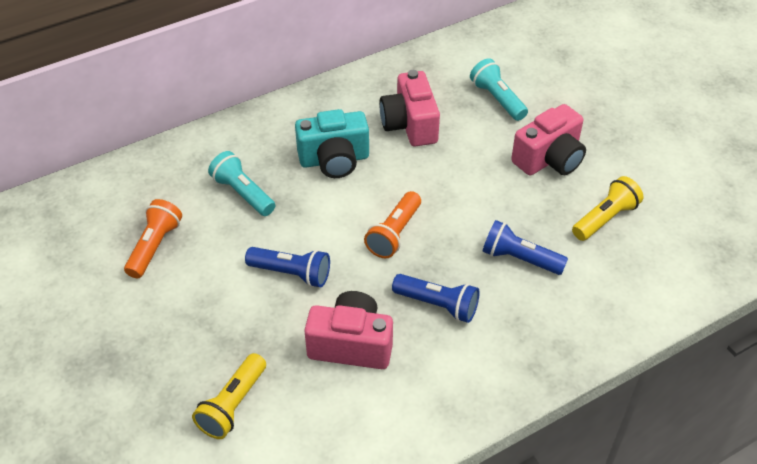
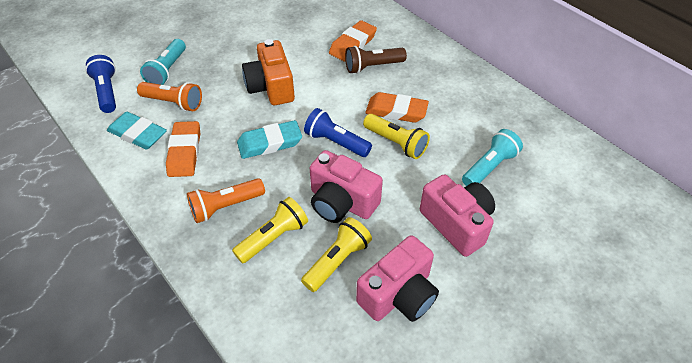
blue flashlight: [245,247,330,287] [392,274,480,323] [483,220,568,275] = 3 -> [85,55,116,113] [304,108,372,157] = 2
brown flashlight: none = 0 -> [345,46,407,74] = 1
orange camera: none = 0 -> [242,39,295,105] = 1
orange eraser: none = 0 -> [166,121,200,177] [329,20,377,62] [365,92,429,123] = 3
turquoise camera: [295,109,369,178] = 1 -> none = 0
turquoise eraser: none = 0 -> [107,112,167,150] [237,120,302,159] = 2
yellow flashlight: [192,353,266,439] [572,176,644,241] = 2 -> [232,197,308,264] [301,217,372,292] [363,114,430,159] = 3

